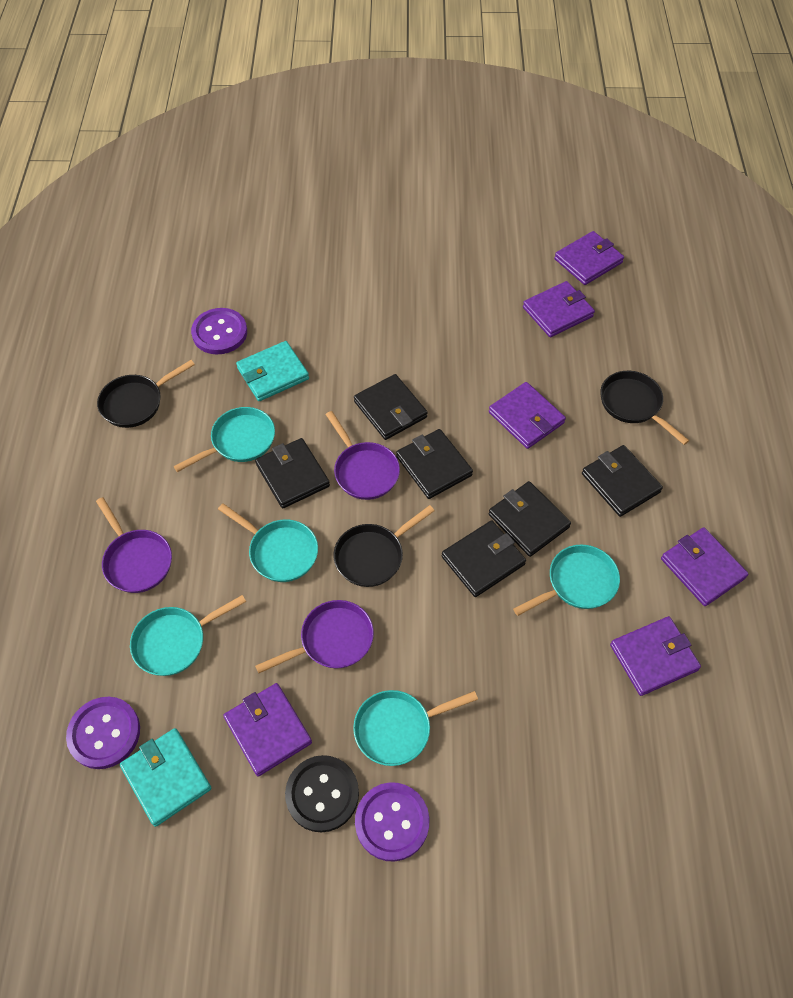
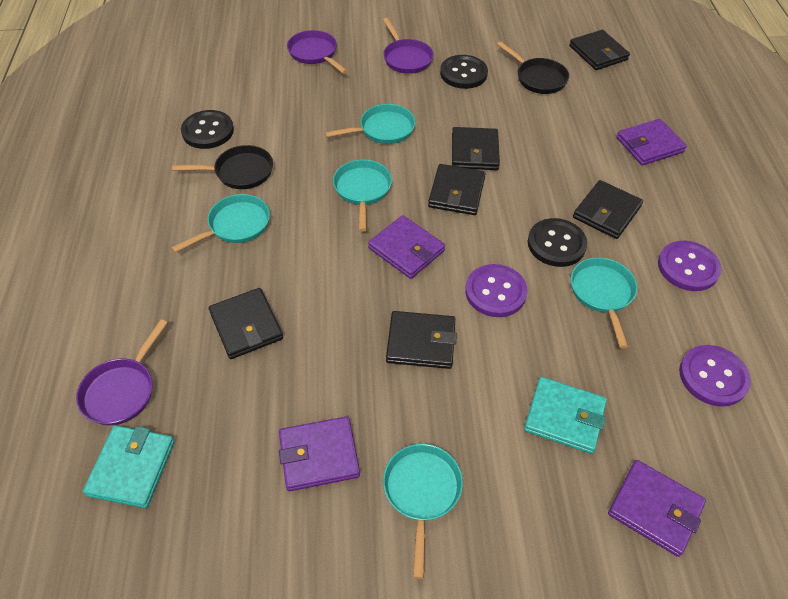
black button: [285,755,359,833] = 1 -> [181,110,234,149] [440,55,488,89] [528,218,587,267] = 3
black pan: [97,360,195,428] [334,505,435,587] [600,371,689,445] = 3 -> [172,145,273,189] [497,42,569,94] = 2
purple wallet: [223,683,312,777] [489,382,566,449] [523,281,595,337] [554,231,624,285] [610,616,701,696] [661,527,748,606] = 6 -> [279,416,360,491] [368,215,445,279] [608,460,706,557] [616,119,687,166] = 4

